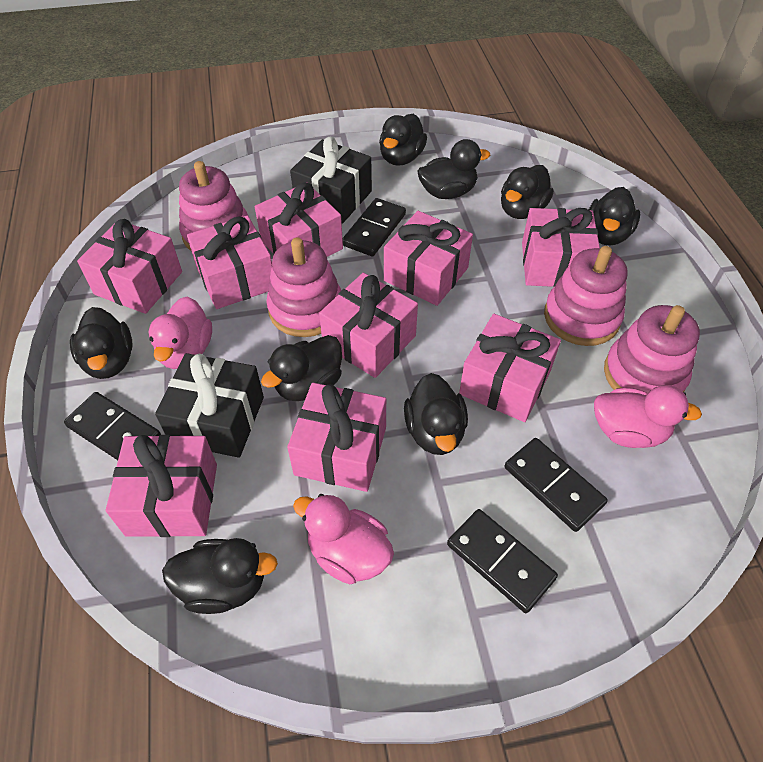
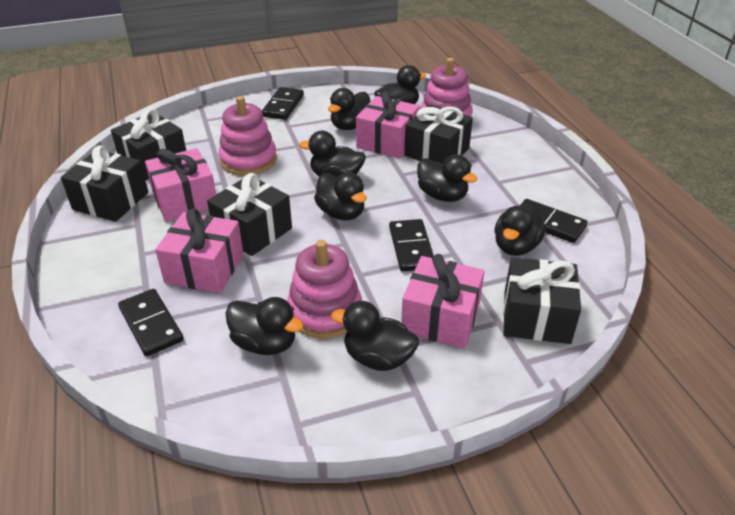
black gift: [155,353,264,458] [290,136,372,224] = 2 -> [61,145,148,222] [111,108,186,180] [207,173,292,256] [404,104,473,164] [503,257,581,344] = 5
pink duck: [148,297,212,369] [293,494,394,584] [594,385,702,448] = 3 -> none = 0
pink gift: [77,219,182,314] [106,435,217,537] [187,215,272,309] [255,182,343,257] [287,383,386,492] [319,273,418,378] [384,211,473,306] [459,314,561,422] [522,208,600,287] = 9 -> [145,148,216,221] [155,208,244,293] [356,91,420,159] [401,254,485,348] = 4
pink stacking toy: [179,161,248,252] [266,237,341,337] [544,246,628,346] [604,305,700,393] = 4 -> [218,96,277,176] [287,240,362,339] [420,58,473,117] = 3

